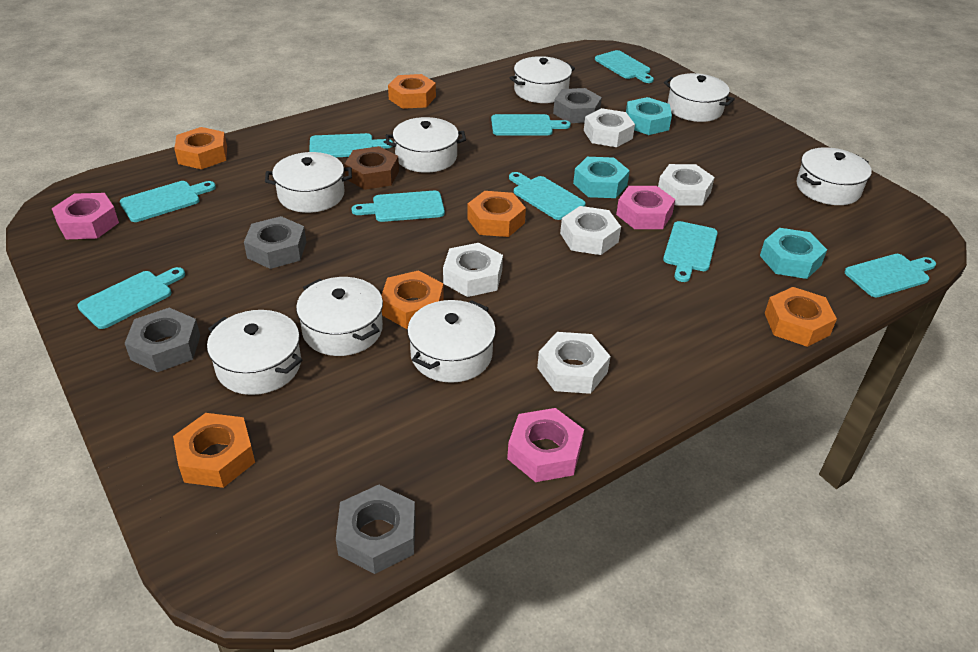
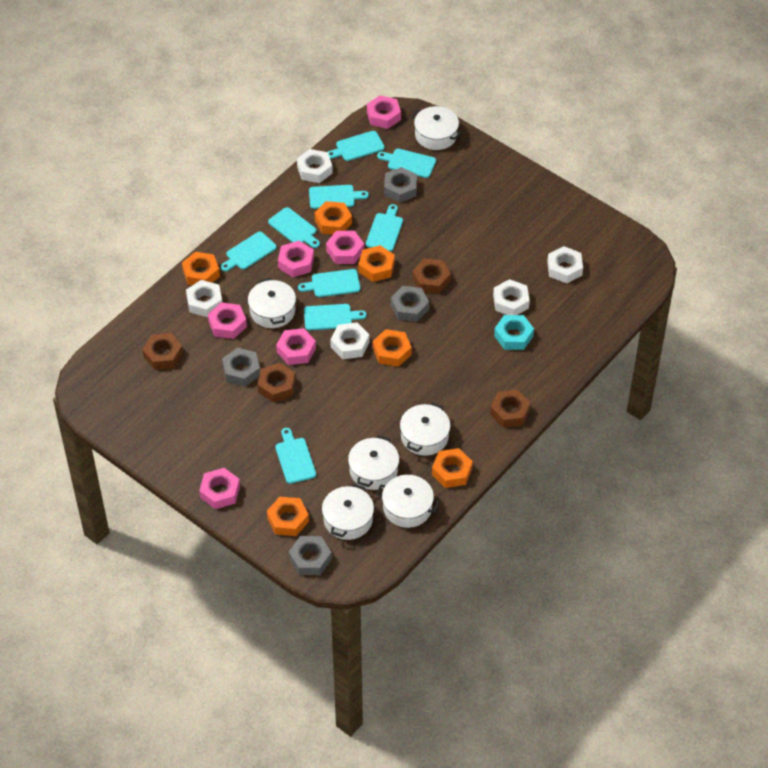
brown nut: [344,146,399,190] = 1 -> [142,333,183,370] [257,363,296,402] [412,259,451,294] [490,390,531,428] = 4
pink nut: [51,193,119,239] [507,408,584,482] [616,186,675,229] = 3 -> [199,468,240,509] [208,303,247,339] [276,328,316,365] [278,241,314,277] [326,231,364,264] [367,95,401,129] = 6
turquoise nut: [573,157,630,198] [626,97,672,135] [760,228,827,279] = 3 -> [494,315,534,350] = 1
white pot: [207,310,302,395] [265,152,352,213] [296,277,383,356] [386,117,466,173] [407,300,496,383] [510,56,575,103] [664,73,735,122] [797,147,872,205] = 8 -> [248,278,296,328] [322,484,374,540] [348,435,399,490] [376,475,439,528] [400,402,451,456] [411,106,462,150] = 6

